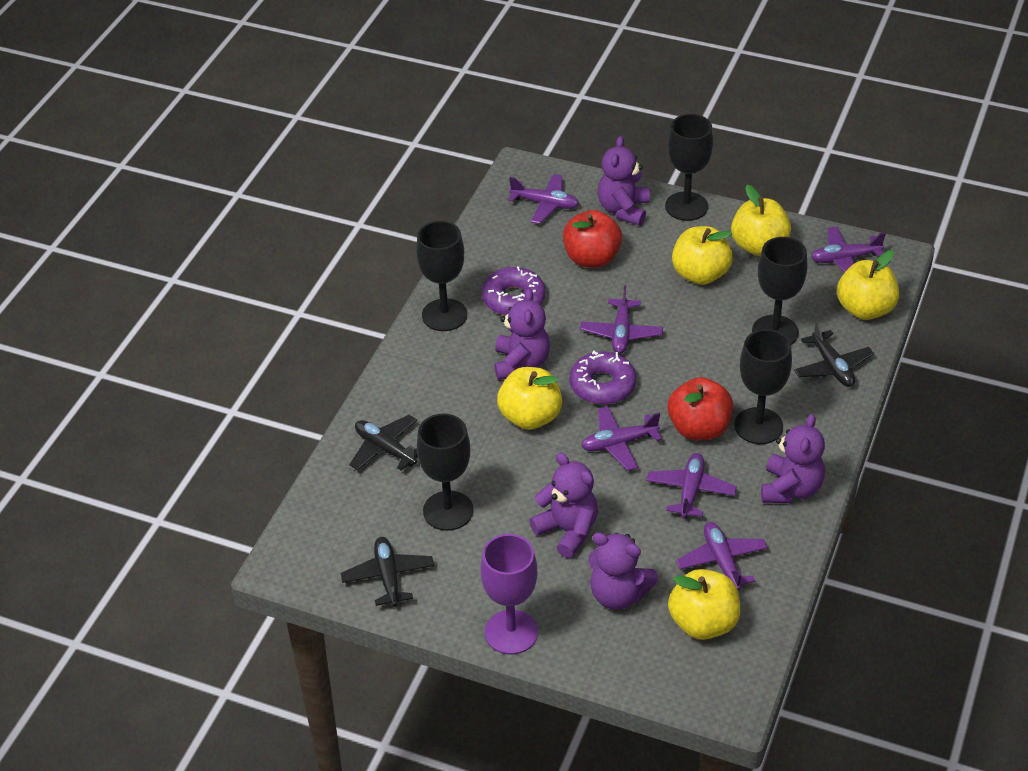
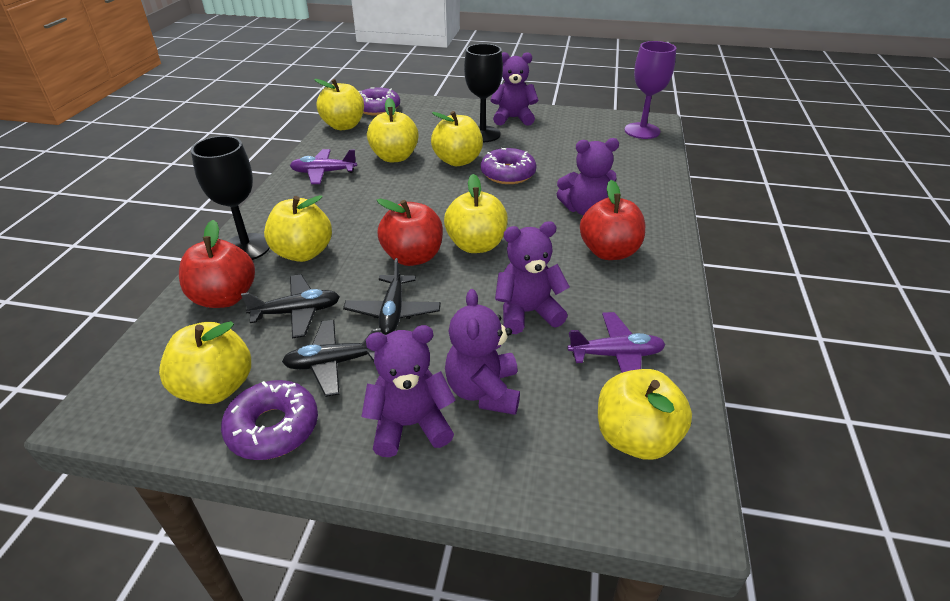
black goblet: [416,221,467,331] [417,414,474,531] [665,114,713,221] [734,329,792,444] [752,237,807,345] = 5 -> [191,136,270,260] [464,44,503,142] = 2
purple donut: [482,266,545,315] [570,351,636,405] = 2 -> [221,380,318,460] [358,87,400,116] [481,148,536,184] = 3
purple plane: [508,174,579,224] [580,285,663,354] [581,406,662,471] [646,453,737,519] [676,522,768,590] [811,226,886,273] = 6 -> [290,149,357,184] [568,312,665,373] = 2
red apple: [563,210,622,268] [668,377,733,440] = 2 -> [179,220,255,308] [377,199,443,266] [580,180,645,260] = 3
yellow apple: [497,367,562,430] [668,569,741,640] [672,226,733,285] [731,185,791,256] [837,250,899,320] = 5 -> [159,321,251,404] [264,195,332,262] [314,79,364,130] [367,98,419,162] [431,111,483,166] [444,174,508,253] [598,369,692,460] = 7

